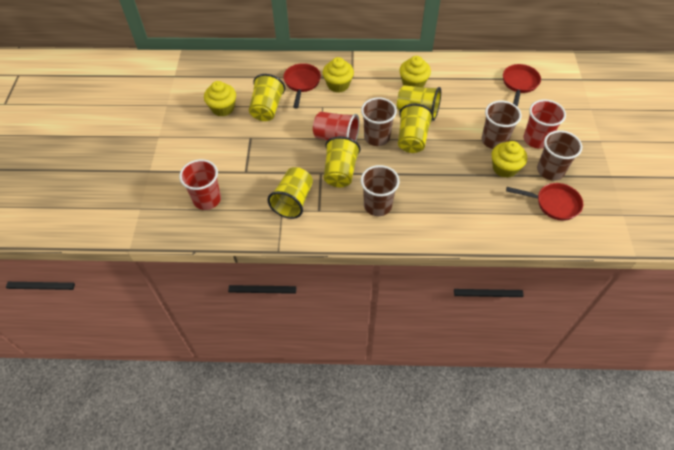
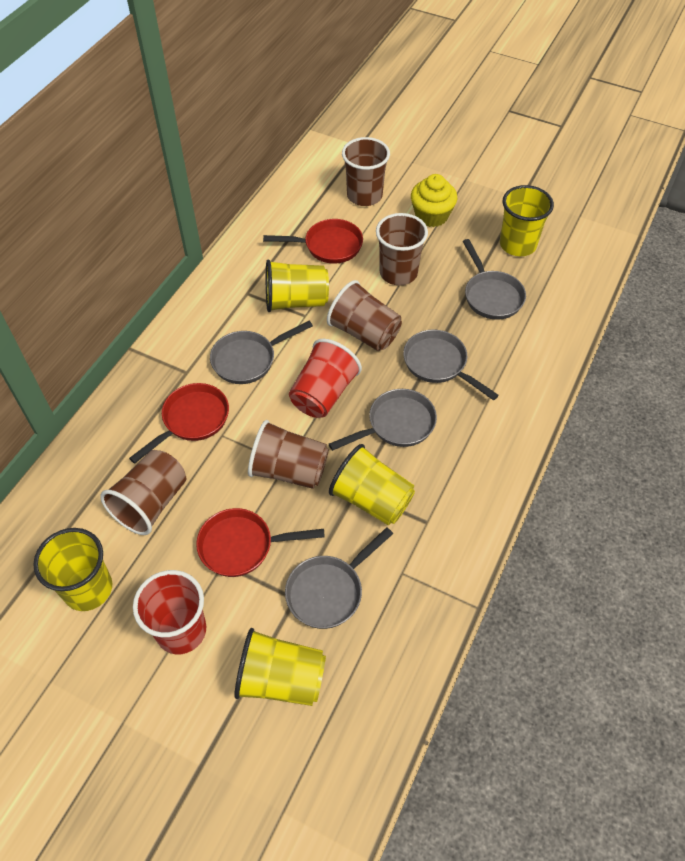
brown cup: [361,97,397,146] [361,165,400,216] [482,101,522,149] [537,130,582,181] = 4 -> [100,450,186,535] [248,420,329,489] [327,280,402,351] [342,137,390,206] [376,213,428,285] = 5
grey pan: none = 0 -> [210,321,313,384] [285,527,393,629] [329,389,437,451] [403,330,499,401] [463,239,526,320] = 5
red cup: [179,159,221,210] [313,112,360,141] [524,99,566,149] = 3 -> [133,570,206,654] [289,339,362,418] = 2
yellow cupcake: [204,81,236,117] [323,57,354,93] [399,56,431,87] [492,141,527,178] = 4 -> [411,174,457,227] = 1

